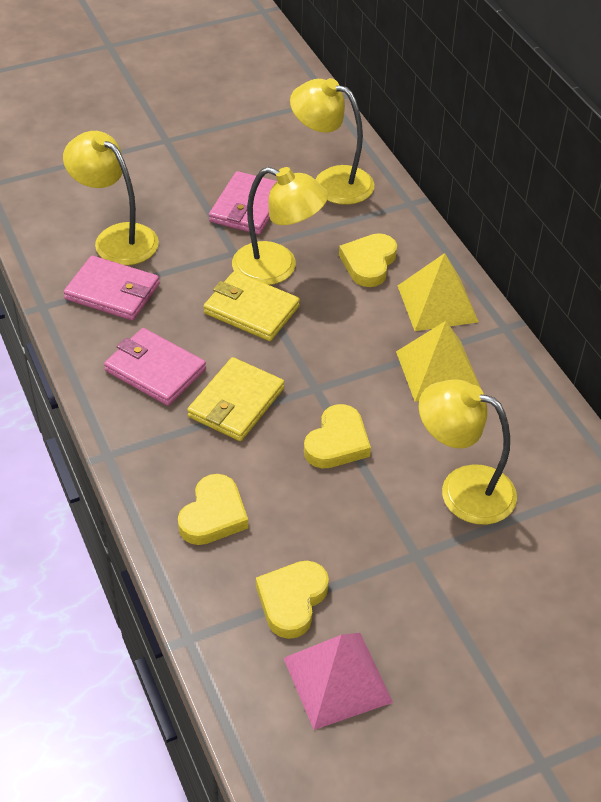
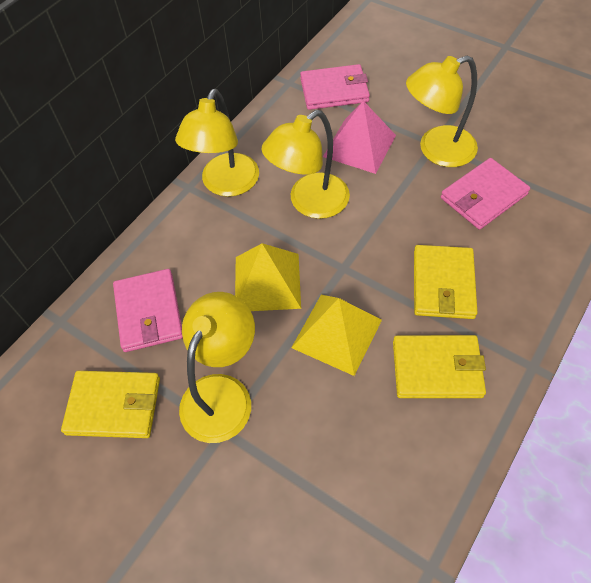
yellow heart: [178,474,248,545] [256,561,329,639] [304,404,371,469] [339,233,397,287] = 4 -> none = 0
yellow wallet: [187,357,284,441] [203,271,300,341] = 2 -> [61,371,160,438] [393,335,486,398] [414,245,478,319] = 3

